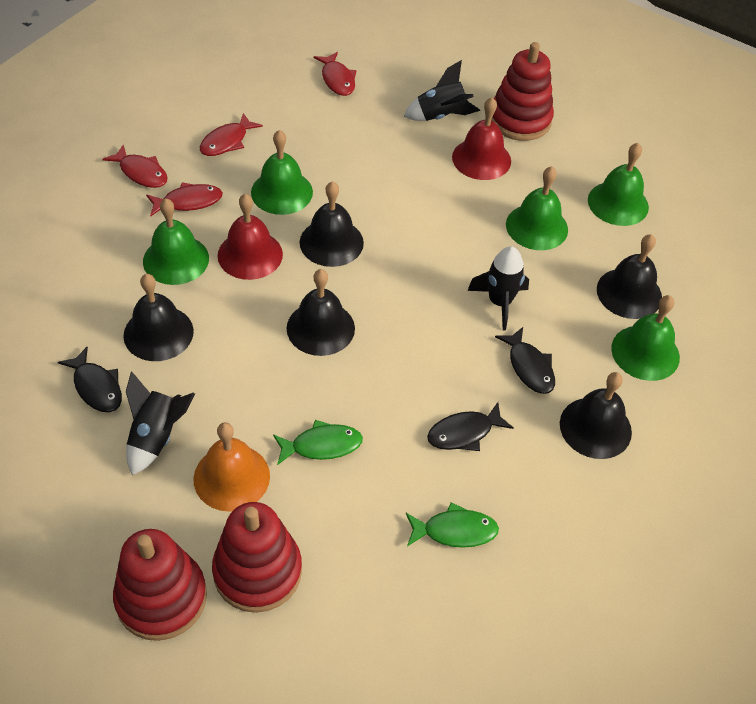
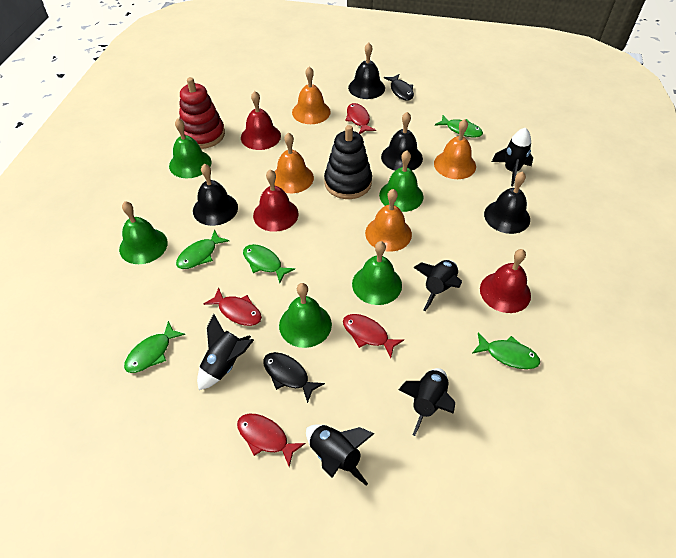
black bell: [123,274,194,361] [287,269,355,356] [300,181,364,267] [560,372,632,459] [597,234,662,319] = 5 -> [193,164,238,226] [348,43,385,99] [381,112,423,171] [484,171,530,234] = 4
black fish: [58,347,122,412] [427,402,514,451] [495,327,555,394] = 3 -> [263,352,325,403] [384,74,414,101] = 2
black rocket: [126,371,195,475] [404,60,480,121] [467,246,529,331] = 3 -> [197,314,254,390] [306,424,375,485] [398,368,455,436] [413,260,462,311] [492,128,533,186] = 5
black stacking toy: none = 0 -> [324,125,372,199] = 1
green fish: [273,420,363,465] [406,502,499,548] = 2 -> [124,321,185,373] [176,229,229,269] [243,244,295,283] [435,115,483,137] [472,333,540,369] = 5
orange bell: [194,422,270,512] = 1 -> [274,132,314,193] [292,66,331,124] [365,189,412,252] [434,119,476,179] = 4
red bell: [217,194,283,280] [452,97,511,180] = 2 -> [241,91,281,150] [253,169,299,232] [480,249,531,313] = 3
red stacking toy: [113,529,207,641] [212,502,302,613] [491,42,554,141] = 3 -> [179,77,225,149] = 1

